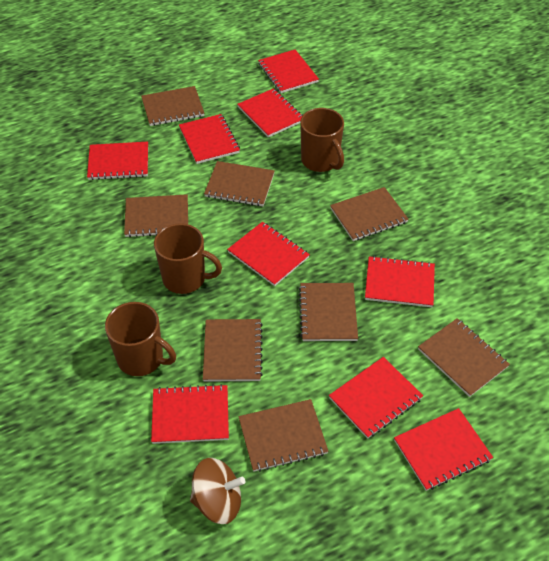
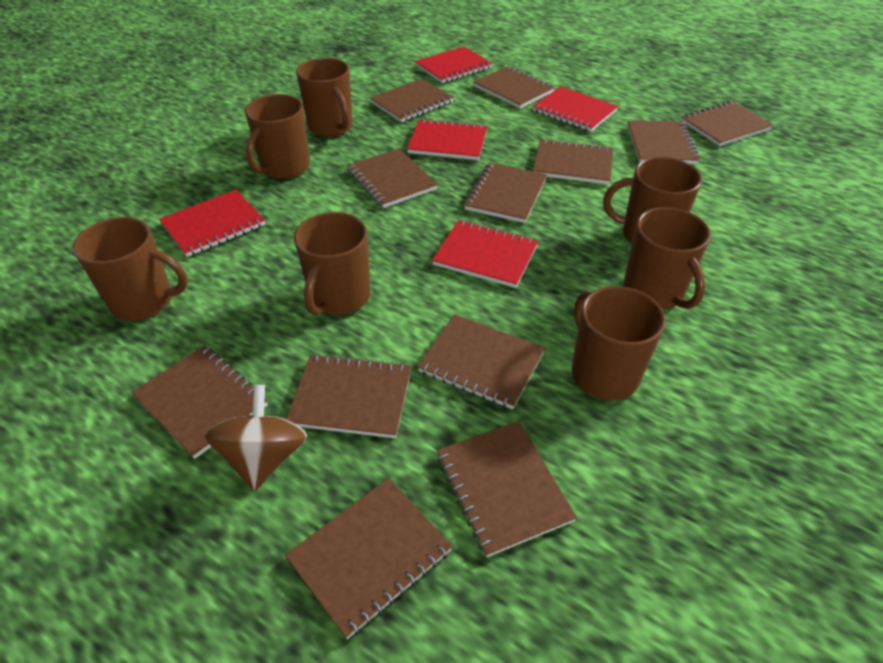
brown mug: [105,302,176,376] [154,223,222,294] [300,108,344,172] = 3 -> [73,217,188,321] [245,94,310,179] [294,212,370,316] [296,58,353,137] [572,286,665,401] [603,157,702,244] [623,207,711,309] = 7
brown notebook: [124,194,188,237] [141,86,204,126] [203,319,263,382] [204,161,275,206] [238,399,328,472] [299,283,358,341] [330,187,409,241] [418,318,510,397] = 8 -> [132,345,268,459] [285,478,453,639] [286,354,412,438] [347,148,438,208] [370,79,454,122] [417,314,545,409] [437,421,577,557] [464,163,547,223] [473,66,555,109] [533,139,613,185] [627,121,700,164] [681,101,773,146] = 12
red notebook: [87,141,148,180] [151,384,229,444] [179,114,240,164] [227,222,310,286] [237,88,303,137] [258,49,319,93] [329,357,423,439] [365,256,435,307] [394,408,493,491] = 9 -> [159,190,265,257] [407,119,487,160] [415,46,492,83] [432,220,539,288] [533,86,618,132] = 5

